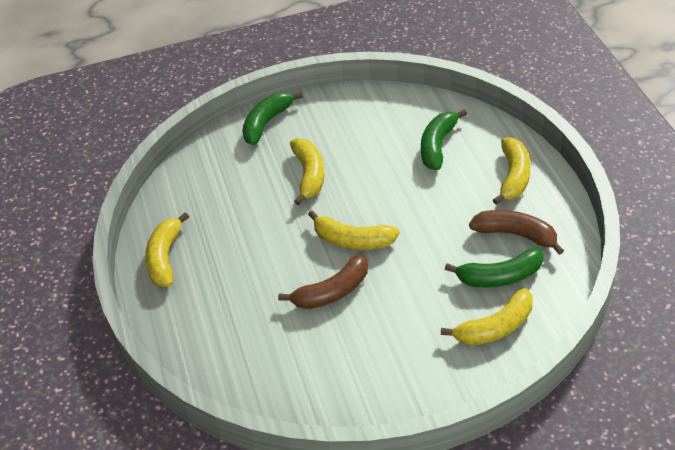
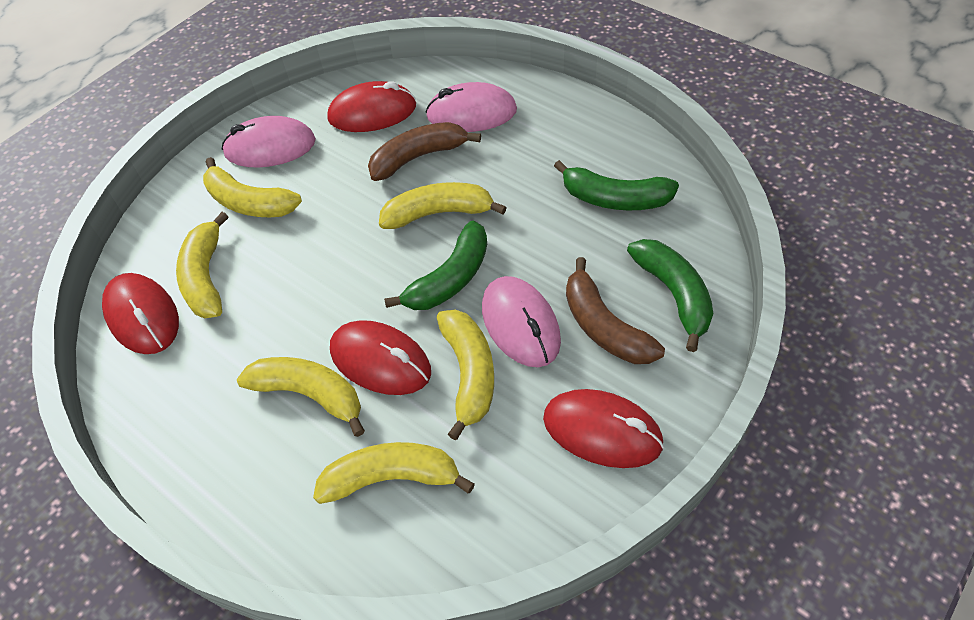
pink mouse: none = 0 -> [222,116,316,168] [425,82,517,132] [482,276,561,367] = 3
red mouse: none = 0 -> [102,273,179,354] [327,81,416,132] [330,320,431,395] [543,389,664,468] = 4
yellow banana: [145,212,189,287] [290,138,324,205] [308,210,400,250] [441,288,533,345] [493,137,531,205] = 5 -> [176,212,228,318] [203,157,302,217] [237,357,365,437] [313,442,475,504] [379,182,507,229] [437,309,494,440] = 6

